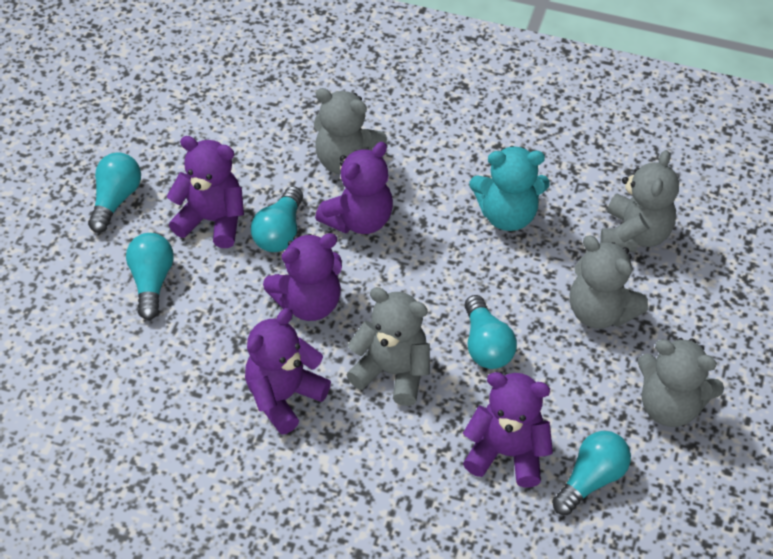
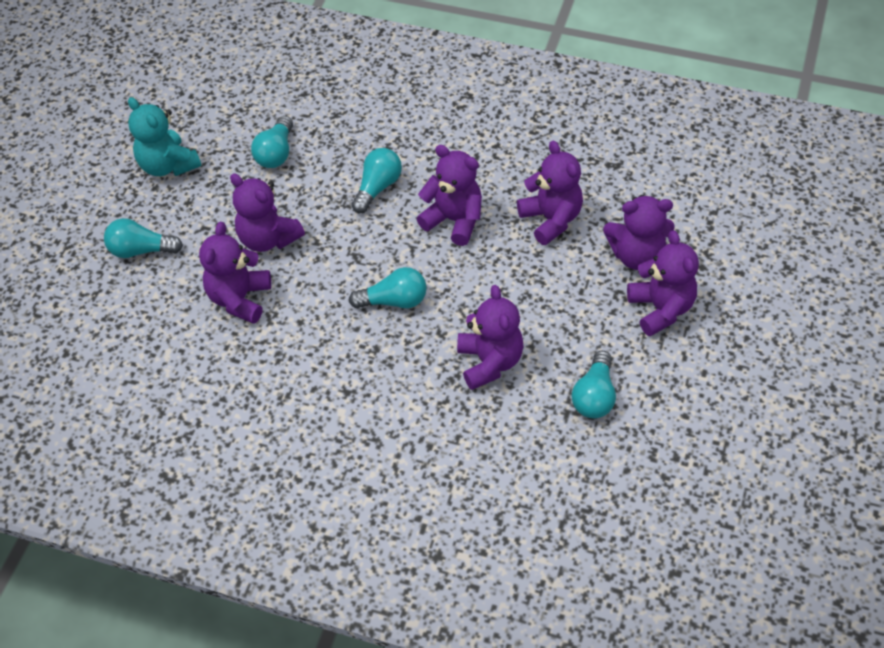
grey teddy bear: [314,88,388,175] [346,287,430,406] [570,236,648,329] [600,150,679,252] [638,338,724,427] = 5 -> none = 0
purple teddy bear: [166,136,244,248] [245,308,331,435] [263,233,342,321] [315,142,393,234] [463,372,553,487] = 5 -> [199,222,271,324] [230,174,305,252] [417,145,482,246] [457,285,524,390] [517,141,583,245] [603,195,674,270] [627,230,699,336] = 7

